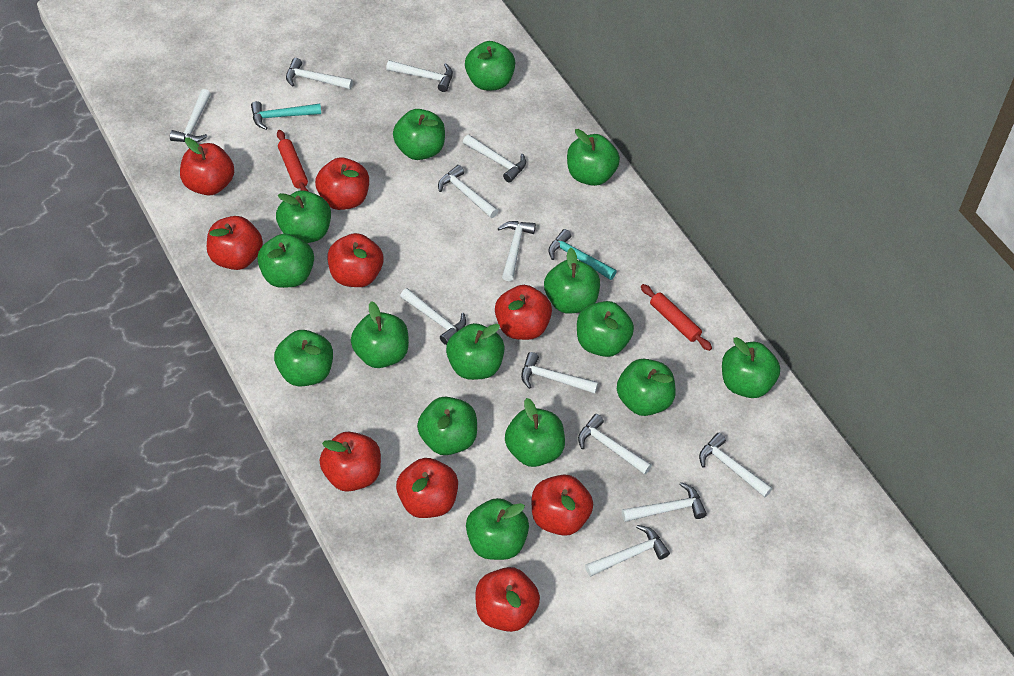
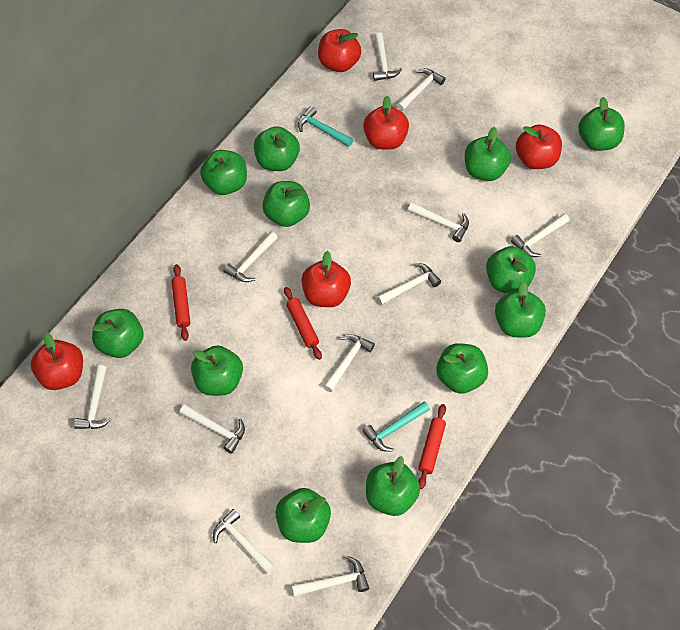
green apple: [257,233,314,288] [274,330,333,386] [276,190,331,243] [351,301,409,368] [393,109,445,160] [417,397,477,455] [446,323,505,380] [465,41,515,90] [466,498,529,560] [505,398,565,467] [544,248,600,313] [567,129,620,186] [577,301,634,357] [617,359,676,416] [722,337,780,398] = 15 -> [92,309,143,358] [191,346,243,396] [200,150,247,195] [254,126,300,171] [262,181,310,227] [276,488,331,543] [366,456,420,516] [436,343,488,394] [465,127,511,181] [486,246,536,293] [495,281,546,338] [578,97,625,151] = 12
red apple: [180,137,234,196] [207,216,263,270] [315,157,369,210] [319,432,381,492] [328,233,383,287] [396,458,458,518] [475,567,540,632] [495,285,552,340] [532,474,593,536] = 9 -> [31,332,83,390] [301,251,351,307] [318,29,361,72] [363,96,409,150] [516,124,562,169] = 5
red rolling pin: [277,130,309,192] [641,284,712,351] = 2 -> [172,264,191,341] [284,287,322,360] [418,404,446,489] = 3
white hammer: [170,89,211,143] [286,58,353,89] [386,60,453,92] [400,288,466,345] [438,165,498,218] [463,134,526,183] [498,221,536,281] [521,352,598,394] [578,414,652,475] [585,525,670,577] [622,482,707,522] [699,433,773,497] = 12 -> [74,365,111,429] [180,404,245,454] [213,509,275,574] [223,231,278,282] [292,556,369,597] [323,334,375,392] [373,32,402,81] [377,263,441,305] [397,68,446,111] [408,202,469,242] [511,213,569,257] = 11

